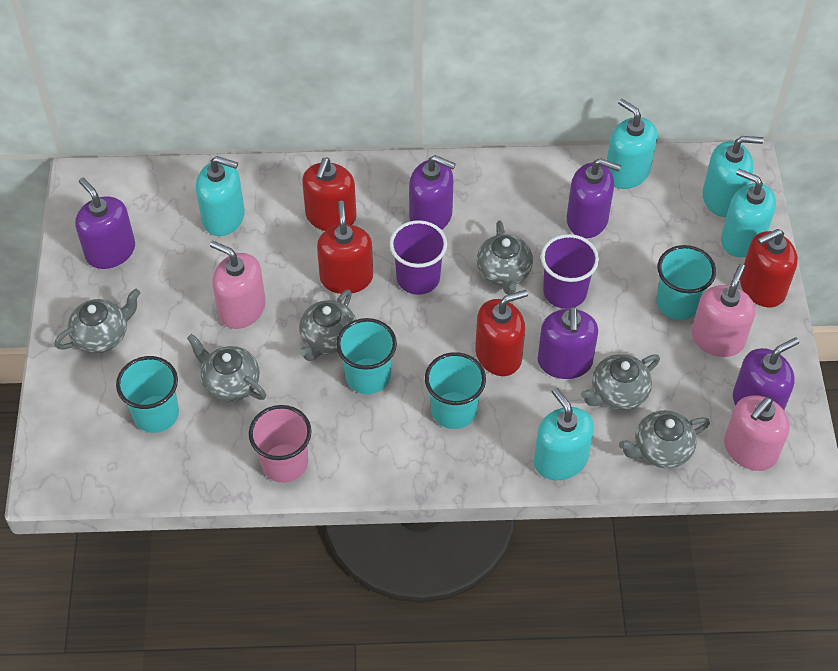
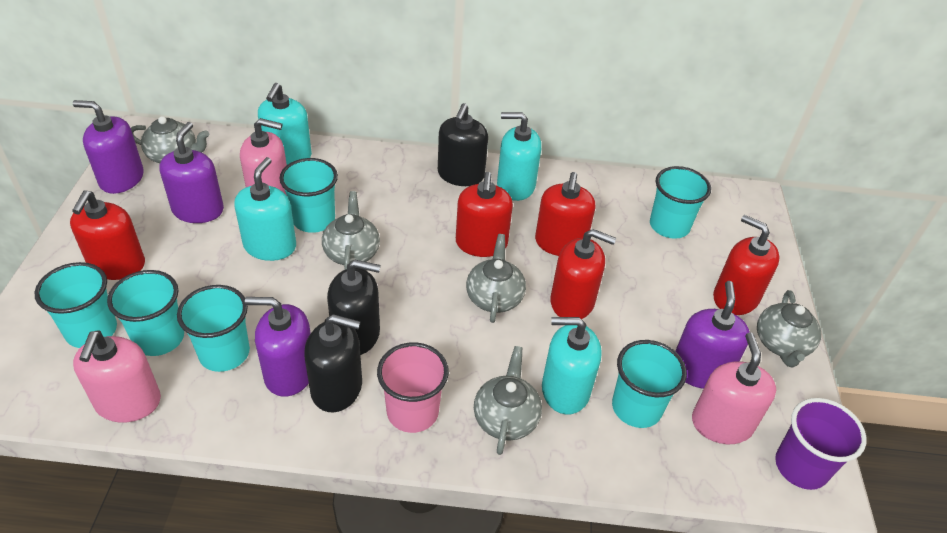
black soap dispenser: none = 0 -> [304,314,362,412] [327,260,381,355] [438,103,488,186] = 3
grey teapot: [54,289,140,353] [187,334,266,402] [299,289,356,361] [476,220,533,295] [581,354,660,410] [619,410,710,468] = 6 -> [131,116,209,163] [322,191,380,270] [466,234,526,323] [474,346,542,455] [757,290,821,368] = 5
purple cup: [389,220,447,295] [541,234,599,309] = 2 -> [775,398,867,490] = 1
purple soap dispenser: [75,178,135,269] [409,155,456,230] [538,306,598,379] [567,158,621,238] [733,338,799,410] = 5 -> [73,100,144,194] [159,122,224,223] [245,297,311,397] [676,281,750,389] = 4
red soap dispenser: [302,158,357,231] [317,201,373,294] [475,290,528,376] [740,229,798,307] = 4 -> [70,190,145,280] [456,172,513,257] [535,172,595,256] [550,229,616,319] [713,215,780,315] = 5
turquoise cup: [116,356,179,433] [336,318,397,394] [425,352,486,429] [656,245,716,320] = 4 -> [34,262,117,348] [107,270,184,356] [177,285,250,372] [279,158,338,233] [612,340,687,428] [650,166,711,239] = 6
turquoise soap dispenser: [196,156,245,236] [534,387,594,480] [607,99,657,189] [702,136,764,217] [721,169,776,257] = 5 -> [234,157,296,261] [258,83,312,165] [497,112,541,201] [542,317,602,414] = 4

